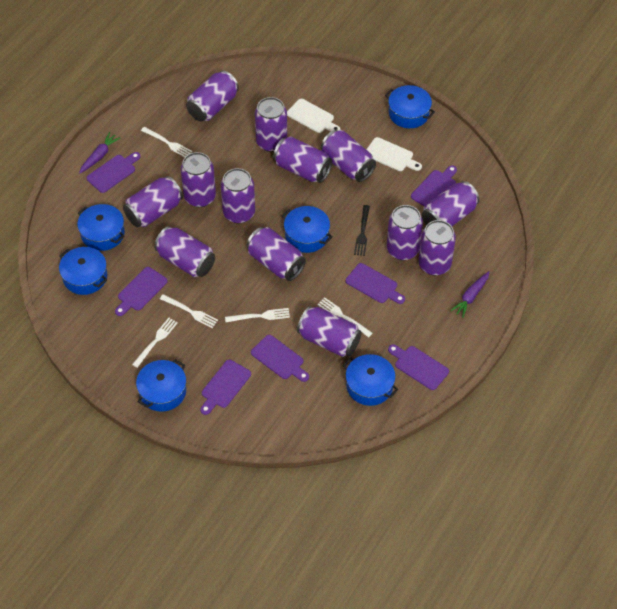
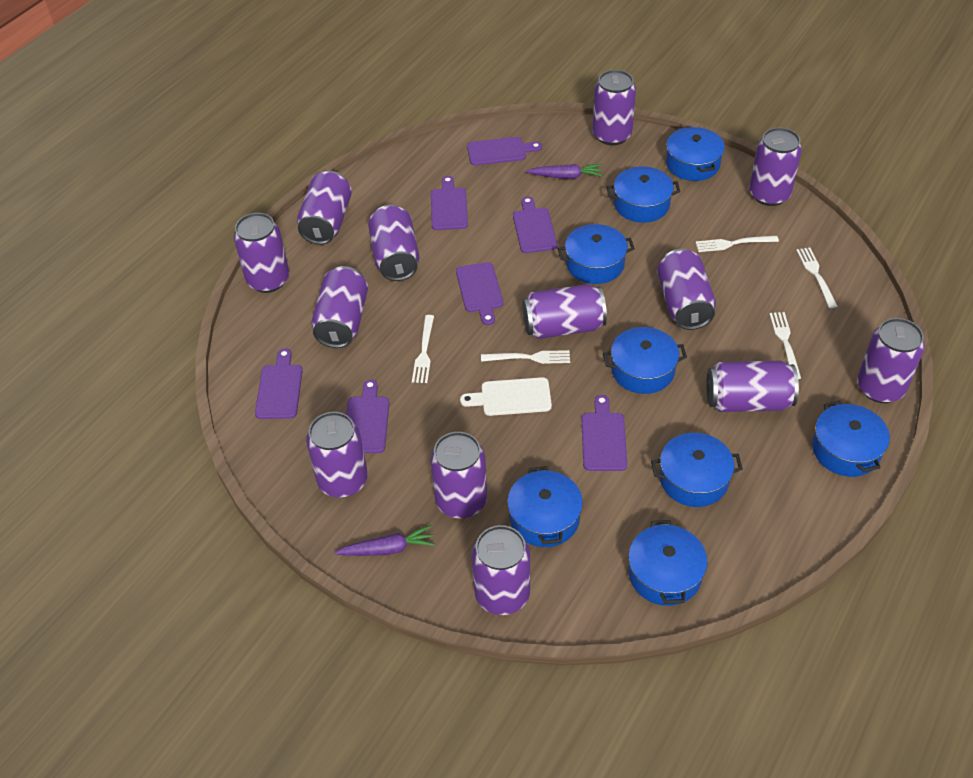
black fork: [354,205,370,256] = 1 -> none = 0
blue pot: [59,247,107,295] [77,204,125,251] [136,359,186,412] [282,206,333,253] [343,354,398,406] [385,85,435,128] = 6 -> [507,466,583,547] [558,224,635,284] [603,327,687,394] [607,166,680,223] [628,520,708,606] [651,433,743,507] [666,126,725,181] [812,401,890,477] = 8
white cutting board: [287,99,340,133] [366,137,422,171] = 2 -> [460,377,552,416] = 1

